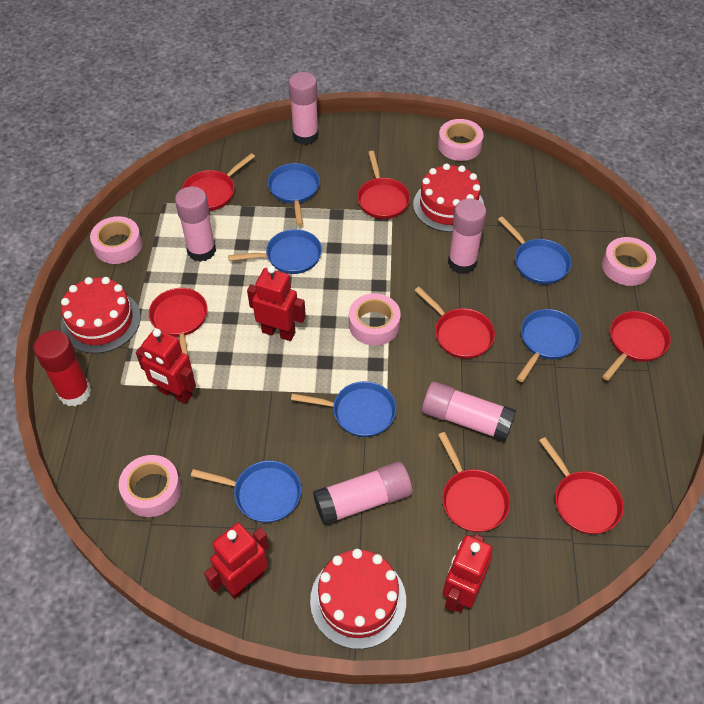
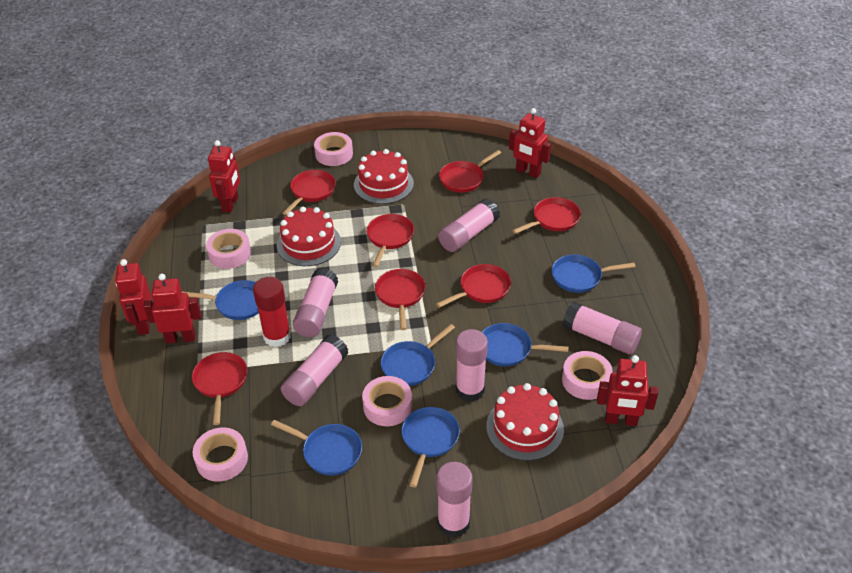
pink glue stick: [175,186,216,262] [289,72,319,145] [313,462,412,526] [422,382,516,442] [448,198,487,274] = 5 -> [281,334,348,406] [293,268,338,337] [436,462,473,538] [438,198,500,252] [456,329,488,402] [563,301,642,354] = 6
red robot: [136,329,196,404] [204,523,269,599] [247,265,306,341] [443,534,493,613] = 4 -> [116,259,152,335] [144,274,201,343] [208,140,240,213] [509,108,551,178] [597,355,658,426] = 5

